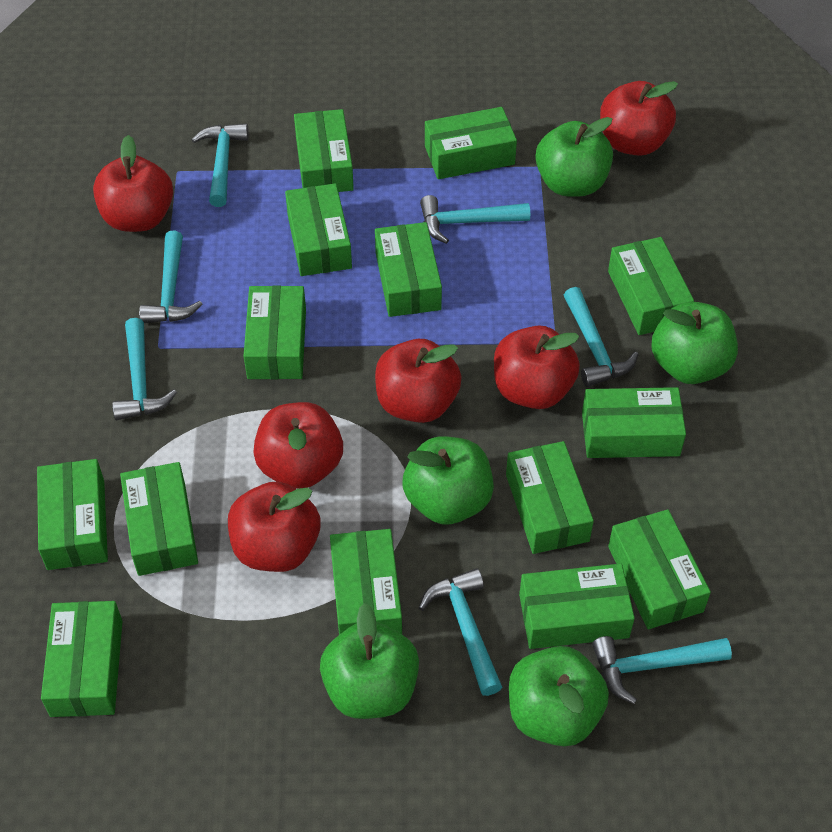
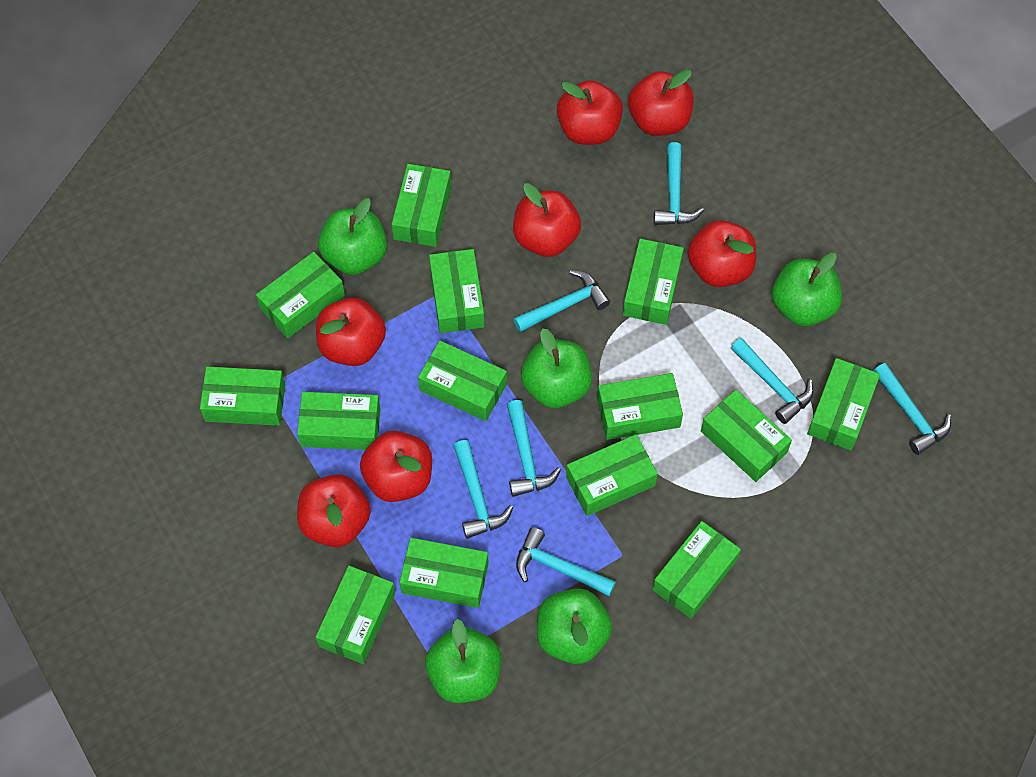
red apple: [93,135,173,232] [228,481,320,572] [253,402,343,489] [375,339,462,423] [494,325,580,409] [600,81,678,156] = 6 -> [297,474,371,547] [316,298,386,366] [360,431,432,502] [513,183,581,257] [557,80,623,145] [628,70,694,136] [688,220,756,287] = 7

